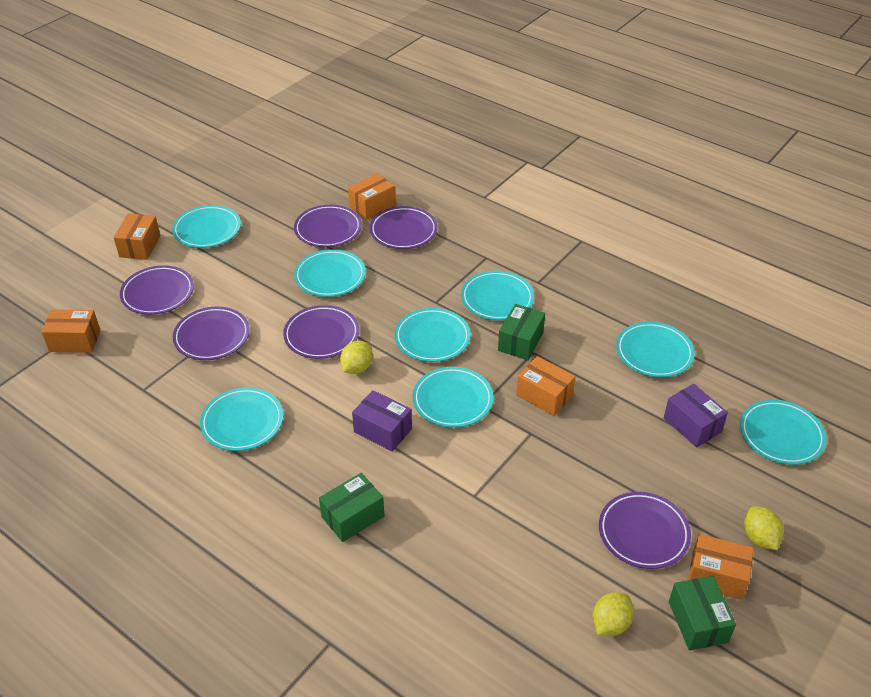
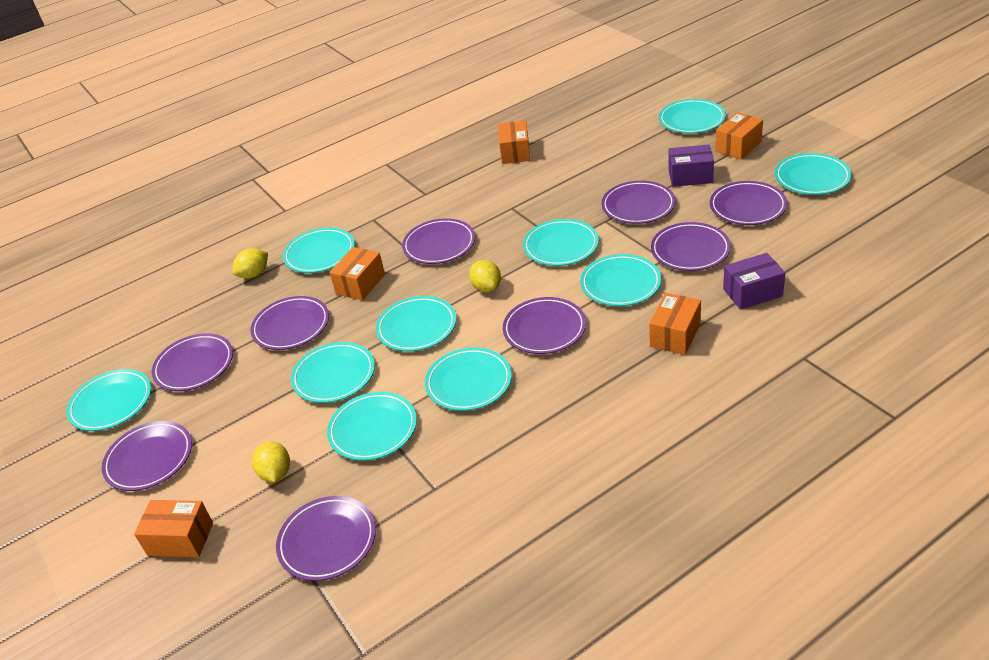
green box: [319,473,384,542] [498,304,545,360] [669,576,736,650] = 3 -> none = 0
purple plate: [120,265,194,315] [173,307,250,360] [283,305,359,359] [294,205,362,247] [370,206,437,249] [599,492,691,569] = 6 -> [102,421,192,491] [152,333,233,391] [250,296,329,350] [276,496,376,581] [402,218,475,264] [503,297,586,354] [602,181,675,224] [651,222,731,271] [710,181,787,225] = 9
turquoise plate: [172,205,241,248] [200,387,283,451] [294,249,366,297] [395,308,471,362] [413,367,493,428] [461,271,534,320] [616,322,695,377] [740,400,826,465] = 8 -> [66,369,151,431] [283,228,355,273] [291,342,375,403] [327,392,417,461] [376,296,456,351] [425,347,512,411] [523,219,599,266] [580,254,662,306] [659,99,726,133] [775,153,852,195] = 10

